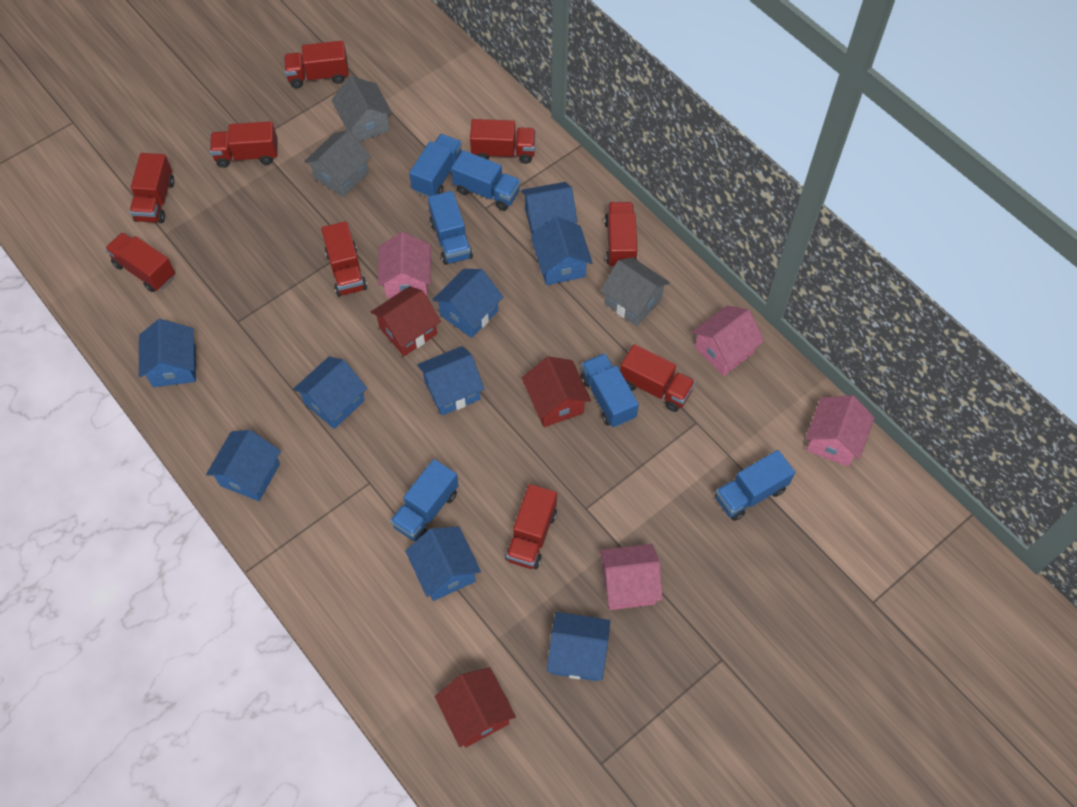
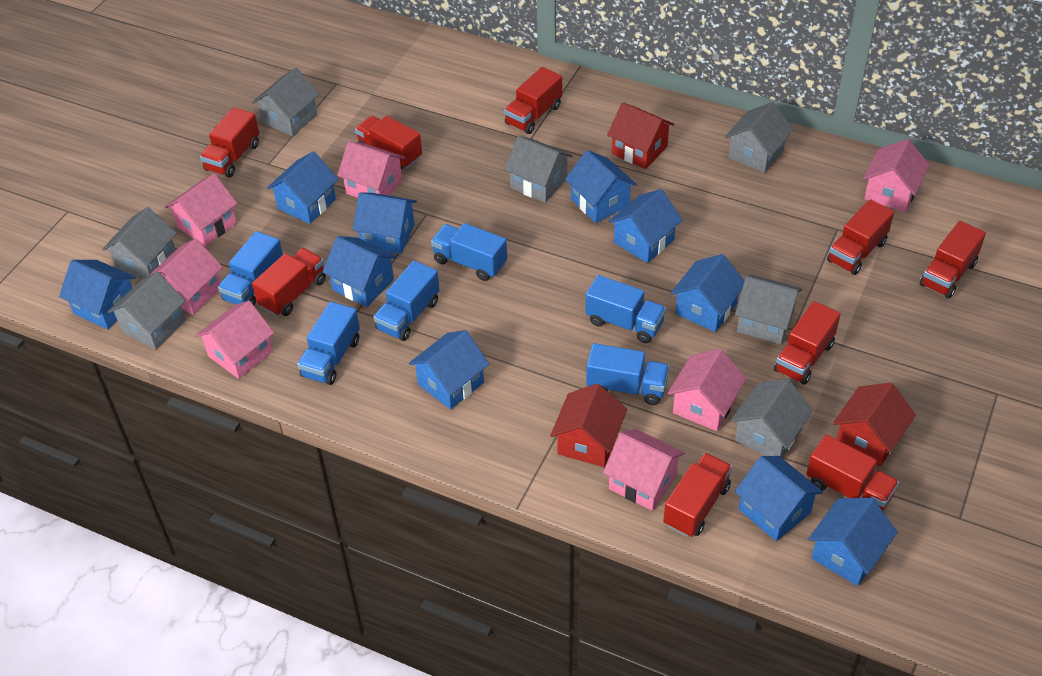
blue house: [139,319,196,387] [206,430,281,501] [293,357,367,429] [405,526,481,601] [417,346,484,416] [432,269,503,338] [521,182,577,234] [531,217,593,285] [547,612,610,681] = 9 -> [59,260,136,330] [267,151,338,224] [323,236,397,307] [353,193,417,254] [409,330,489,410] [565,150,637,223] [608,189,682,263] [671,254,744,332] [735,456,823,541] [808,498,898,586] = 10
grey house: [304,130,371,197] [331,76,393,142] [600,257,670,326] = 3 -> [102,207,177,279] [108,272,186,350] [252,68,319,136] [504,136,572,203] [725,102,793,173] [731,379,813,458] [735,275,802,345] = 7
pink house: [378,232,431,298] [600,544,663,610] [692,305,764,376] [805,395,875,467] = 4 -> [148,238,223,315] [165,174,238,246] [195,301,274,379] [337,141,405,198] [603,429,685,511] [668,349,747,431] [863,139,930,212] = 7

